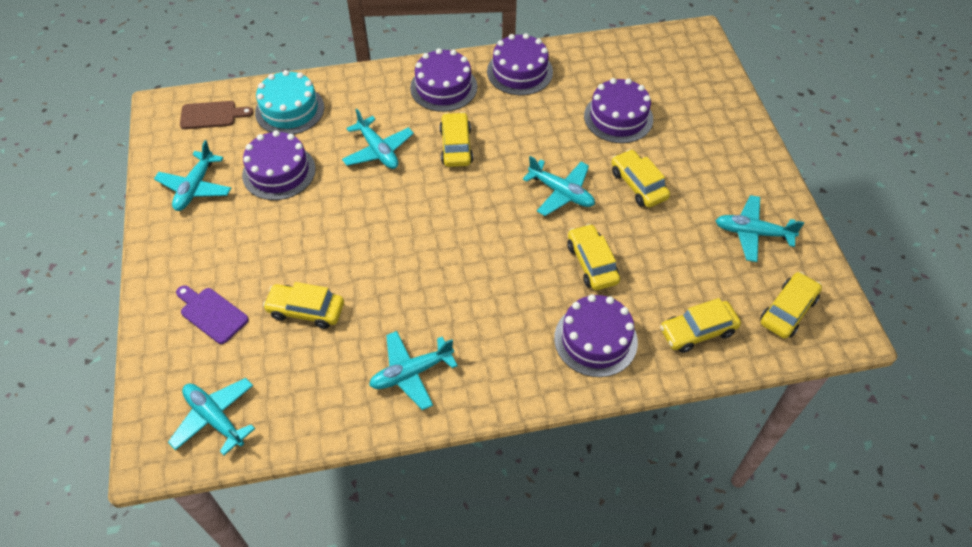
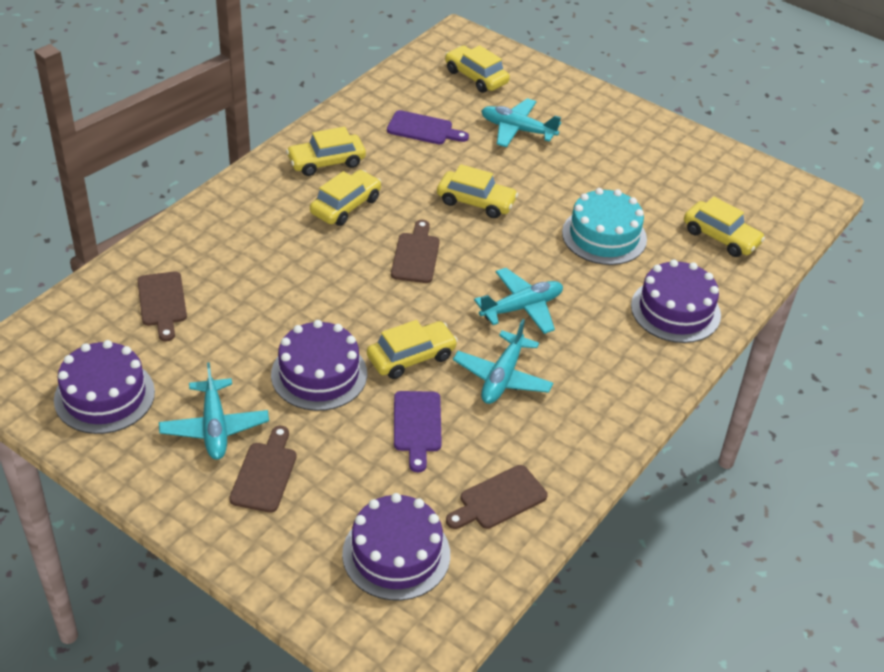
brown cutting board: [180,101,254,129] = 1 -> [137,272,187,341] [229,426,296,513] [391,220,440,283] [446,465,547,529] = 4
purple cake: [242,130,316,200] [410,48,477,112] [487,33,553,95] [554,294,638,377] [584,78,653,143] = 5 -> [54,340,155,434] [271,320,367,411] [342,493,450,601] [631,259,721,343] = 4
purple cutting board: [176,285,249,344] = 1 -> [387,110,469,144] [394,391,442,472] = 2
turquoise plane: [154,140,231,211] [168,378,255,455] [342,109,414,169] [369,331,458,410] [523,156,595,216] [715,195,804,262] = 6 -> [159,362,269,460] [453,319,553,404] [474,268,563,334] [481,98,561,147] = 4

